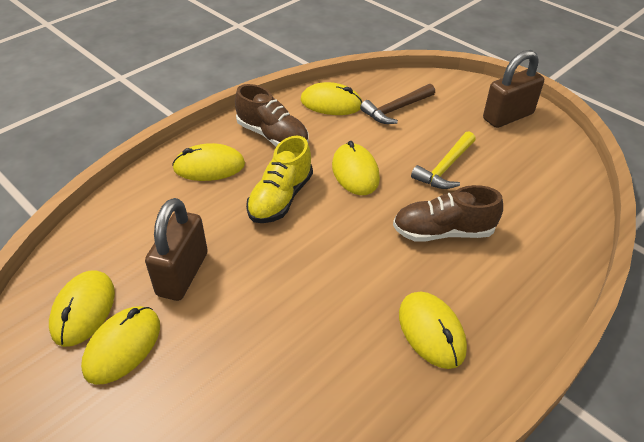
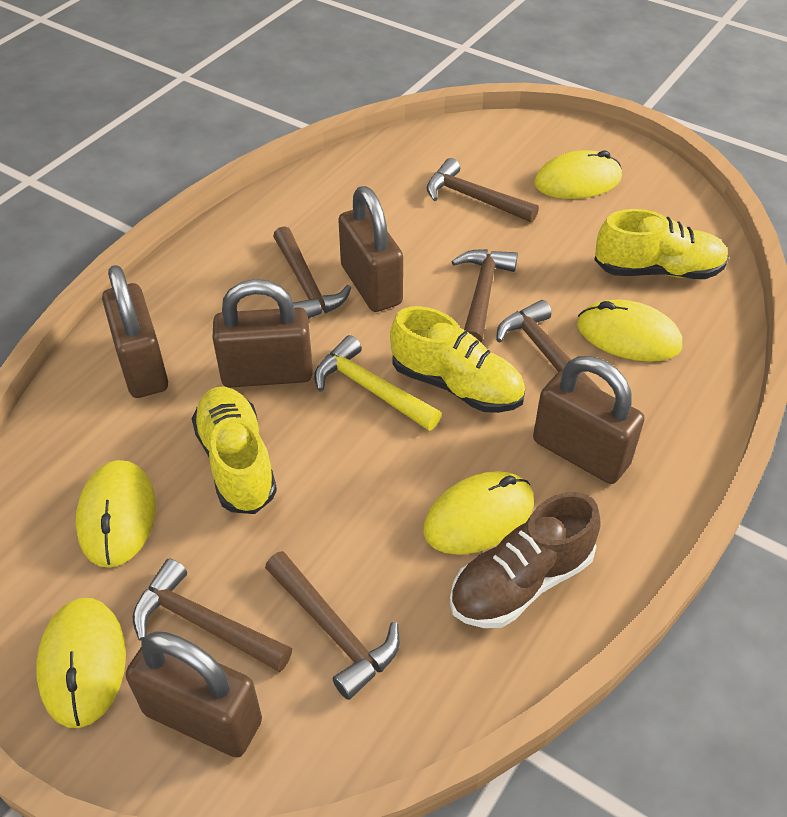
brown hammer: [360,84,435,124] = 1 -> [133,558,292,672] [265,551,400,700] [273,226,351,319] [427,158,539,222] [451,249,518,342] [496,300,602,391] = 6
brown padlock: [145,198,208,301] [483,50,544,128] = 2 -> [102,265,168,398] [126,631,262,758] [213,279,313,388] [338,186,403,312] [533,356,645,484] = 5
brown shoe: [235,84,309,147] [393,185,503,242] = 2 -> [450,492,601,628] = 1
yellow mouse: [49,270,115,347] [81,306,160,385] [172,143,245,181] [301,82,362,115] [332,141,380,195] [399,292,467,369] = 6 -> [36,598,126,728] [76,460,156,568] [423,471,534,555] [534,150,622,199] [577,300,682,362] = 5
yellow shoe: [246,135,313,223] = 1 -> [192,387,277,514] [390,306,525,413] [594,209,729,279] = 3

